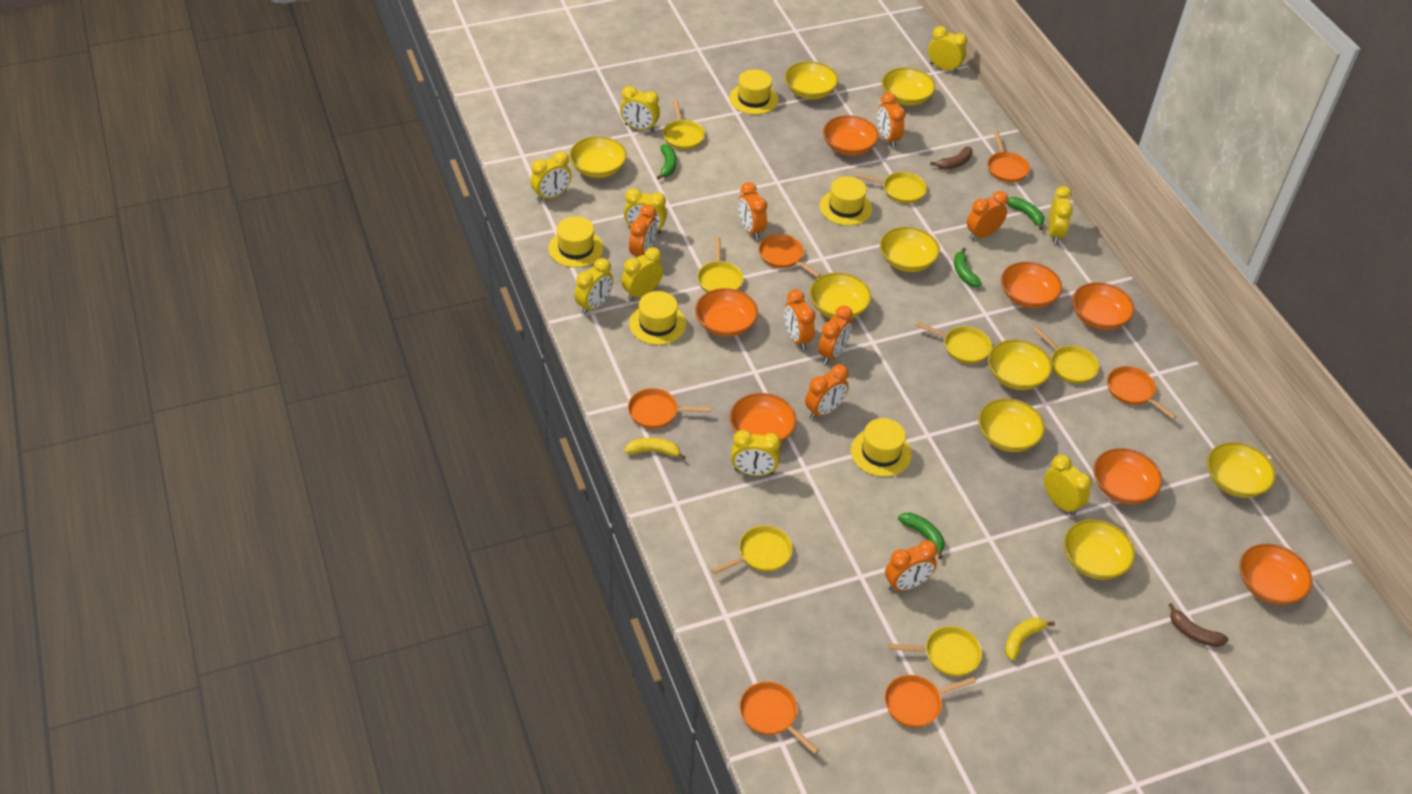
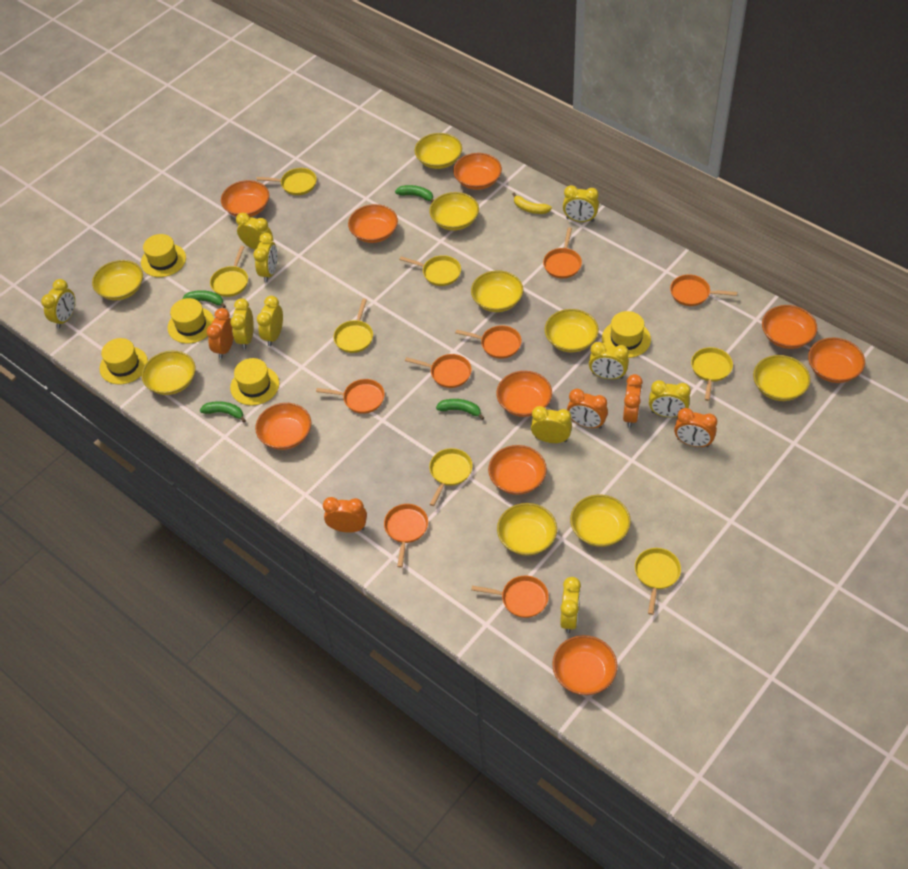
brown banana: [930,146,972,170] [1168,603,1229,647] = 2 -> none = 0
orange bowl: [695,288,758,337] [730,393,797,442] [823,115,879,156] [1001,262,1062,309] [1072,282,1135,330] [1093,448,1162,504] [1239,544,1313,605] = 7 -> [221,180,269,217] [255,403,311,450] [348,204,398,243] [453,153,502,190] [488,445,547,495] [496,371,552,417] [552,635,617,695] [762,305,817,349] [808,337,865,383] = 9
orange clock: [629,205,657,258] [738,182,767,240] [784,289,815,350] [805,364,849,419] [818,306,853,364] [877,92,906,147] [885,540,938,592] [967,191,1008,240] = 8 -> [206,308,234,359] [323,497,367,533] [567,389,608,429] [623,374,643,428] [674,408,717,447] = 5
orange pan: [628,388,711,429] [739,682,819,754] [759,234,821,277] [885,675,976,727] [988,131,1030,182] [1107,366,1177,419] = 6 -> [316,379,385,414] [384,504,428,568] [405,354,472,388] [455,325,522,359] [471,575,549,618] [543,227,582,279] [670,274,737,306] = 7
yellow banana: [624,438,685,460] [1005,617,1055,660] = 2 -> [512,193,552,214] = 1
yellow clock: [530,151,572,202] [574,258,613,315] [620,86,660,132] [621,247,663,301] [624,188,667,234] [731,430,781,476] [928,26,967,73] [1044,454,1092,516] [1048,186,1073,244] = 9 -> [41,279,75,328] [230,298,254,349] [236,213,273,250] [253,233,277,282] [257,296,283,346] [531,406,572,443] [560,577,581,633] [563,185,599,222] [589,342,629,379] [649,380,691,417] = 10

